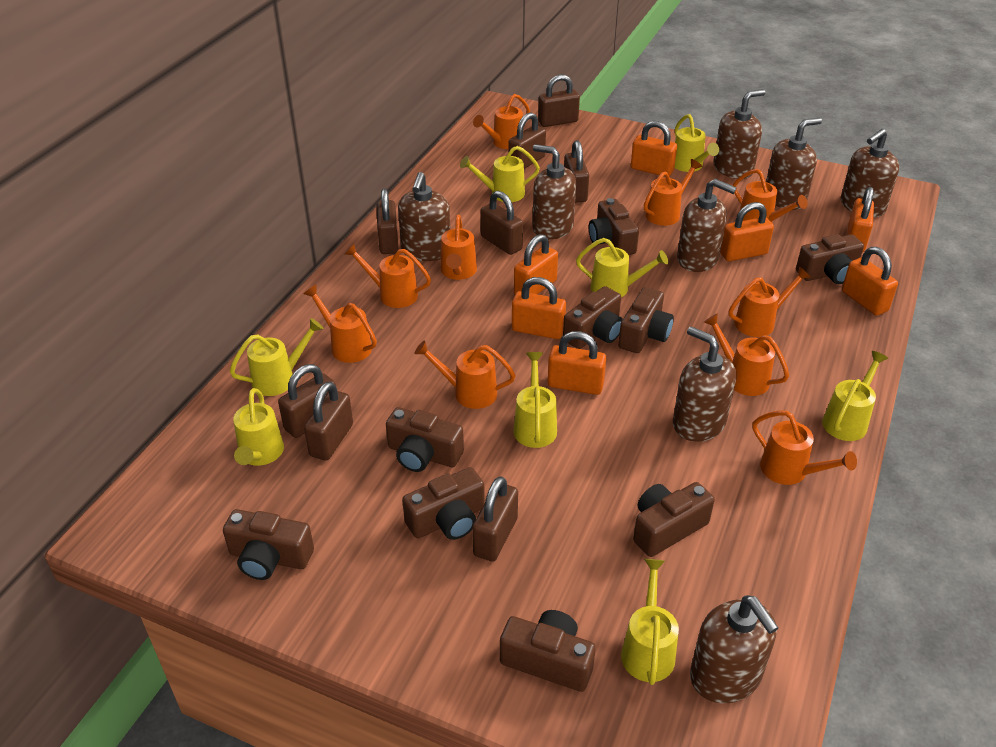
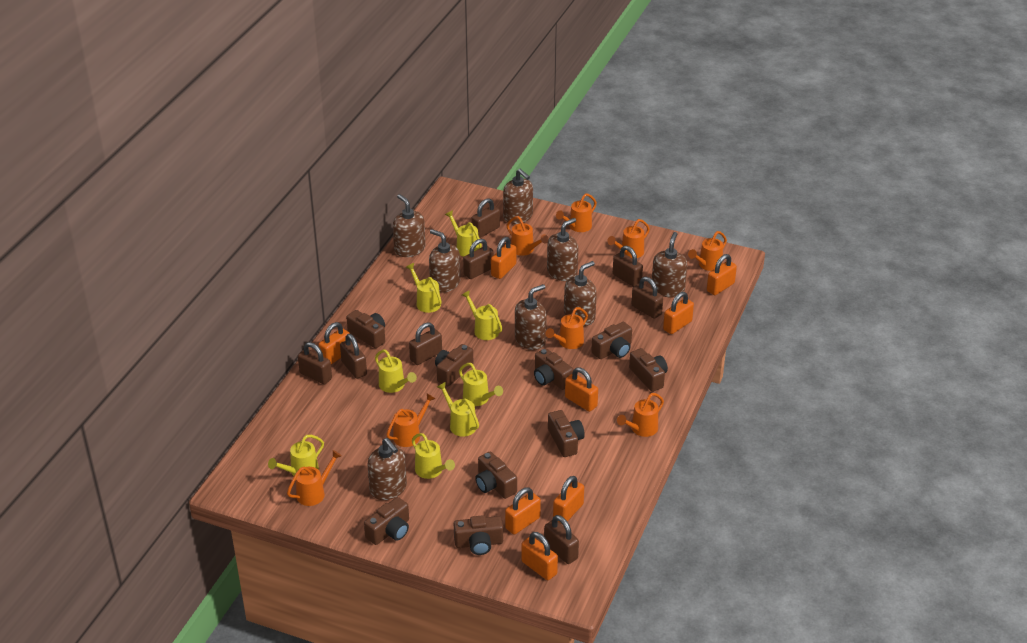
orange padlock: [512,277,566,339] [514,234,558,295] [548,331,606,395] [631,121,677,177] [720,202,774,261] [842,247,898,316] [847,187,874,252] = 7 -> [319,322,350,364] [491,237,516,279] [505,487,541,535] [521,532,558,580] [553,476,584,524] [565,367,598,412] [663,292,694,334] [707,254,737,295] = 8
orange watering can: [304,285,377,363] [344,243,431,308] [414,340,516,409] [441,215,477,280] [473,94,530,149] [644,159,702,226] [704,313,789,396] [729,267,811,337] [733,169,808,223] [752,410,857,485] = 10 -> [287,450,342,506] [386,393,436,447] [506,216,548,256] [545,307,588,349] [556,193,597,232] [607,219,650,258] [617,393,664,437] [688,231,727,271] = 8

